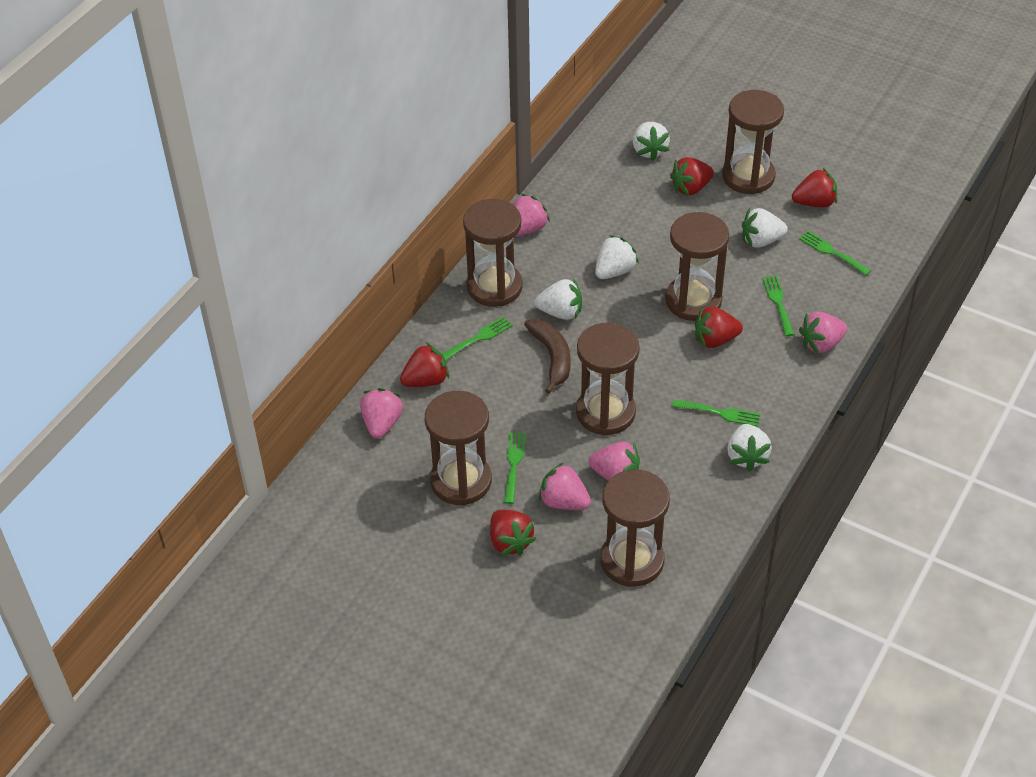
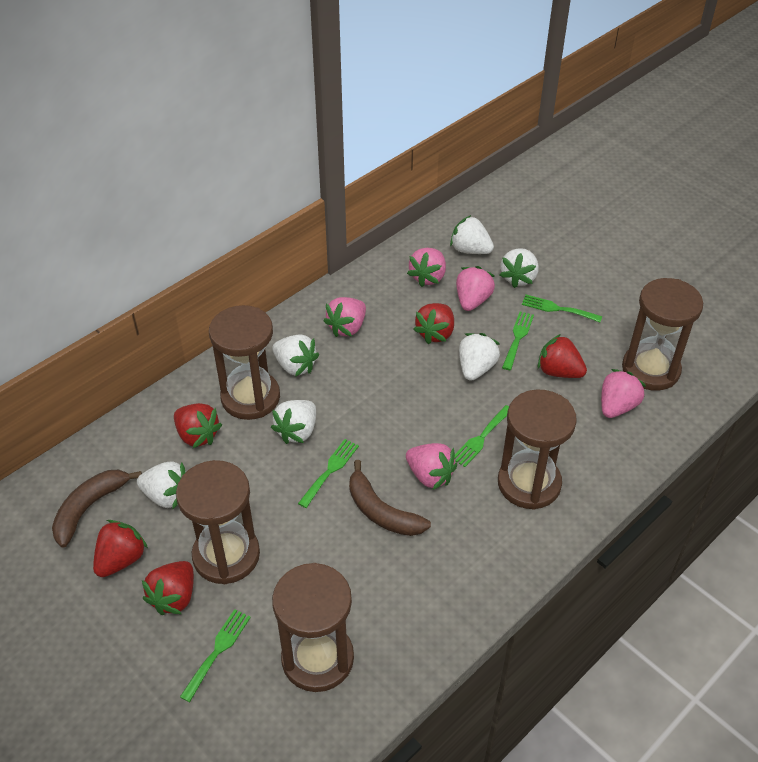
brown banana: [524,319,571,394] = 1 -> [52,470,142,548] [349,460,431,536] = 2
brown hourglass: [425,391,492,505] [463,199,523,307] [576,323,639,435] [600,470,670,587] [665,212,729,321] [722,90,784,194] = 6 -> [176,460,260,584] [209,305,280,420] [272,563,354,692] [498,389,577,510] [622,278,703,391] = 5
white strawberry: [535,278,582,320] [595,235,639,279] [633,122,670,161] [727,424,772,471] [742,208,788,248] = 5 -> [137,461,186,510] [271,400,316,444] [272,334,319,377] [450,215,494,254] [459,333,500,381] [500,248,539,288] = 6

